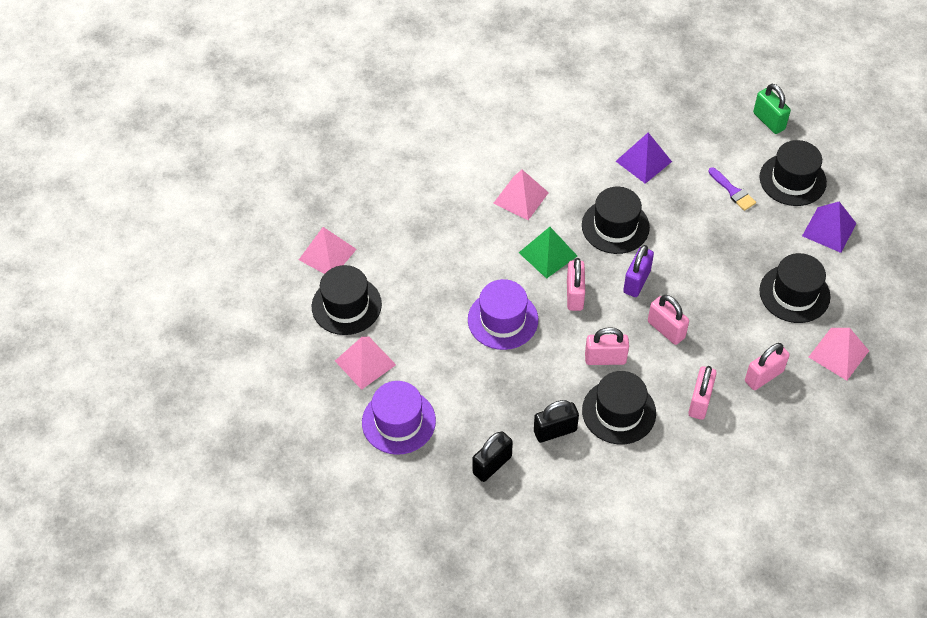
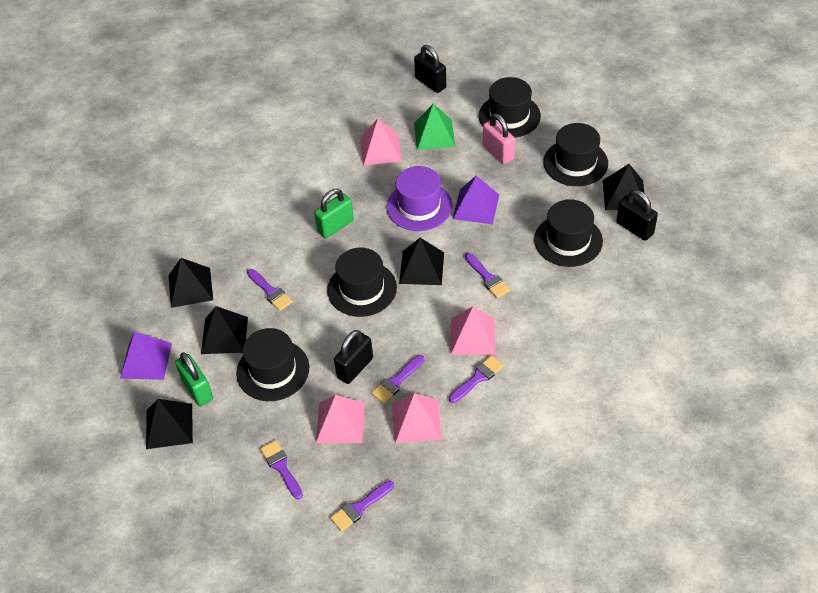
black padlock: [472,431,513,482] [534,400,579,443] = 2 -> [334,330,373,384] [414,45,446,93] [616,190,658,241] = 3
black pyramid: none = 0 -> [146,399,193,449] [168,258,213,308] [201,306,248,354] [399,238,444,285] [603,164,645,210] = 5
green padlock: [753,84,791,134] = 1 -> [175,352,213,406] [314,189,354,238] = 2
pink padlock: [567,258,585,311] [585,327,629,365] [648,295,689,345] [688,366,717,420] [745,343,790,390] = 5 -> [483,114,515,164] = 1
purple brush: [708,167,756,211] = 1 -> [247,269,293,311] [260,440,303,499] [330,481,394,531] [371,355,424,404] [449,355,504,403] [465,253,510,298] = 6
purple hat: [362,381,436,455] [468,279,538,350] = 2 -> [387,166,453,231] = 1
purple padlock: [623,245,654,297] = 1 -> none = 0

